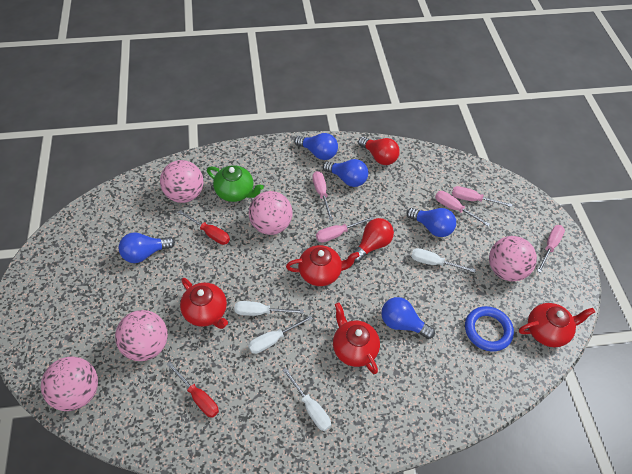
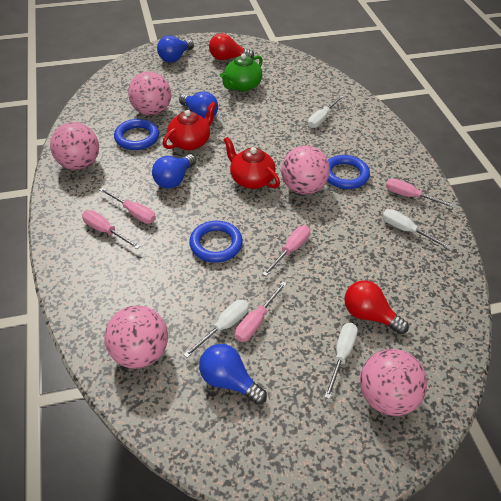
blue light bulb: [119,232,175,263] [294,133,338,160] [323,159,368,187] [381,297,435,339] [406,208,456,237] = 5 -> [152,154,196,188] [157,35,194,63] [179,91,218,118] [199,344,267,405] = 4
blue ring: [465,306,514,352] = 1 -> [114,119,159,150] [189,221,243,263] [327,155,370,189] = 3
red screwdriver: [166,362,219,418] [178,210,230,245] = 2 -> none = 0
red teapot: [180,278,228,329] [286,245,360,286] [333,303,380,374] [519,303,595,347] = 4 -> [163,102,217,150] [223,137,280,189] = 2

